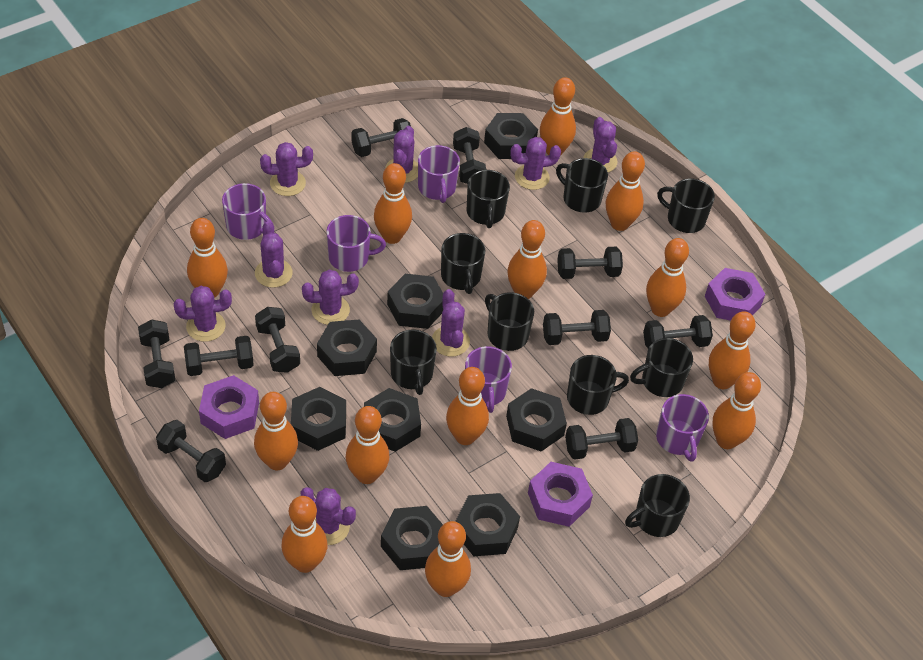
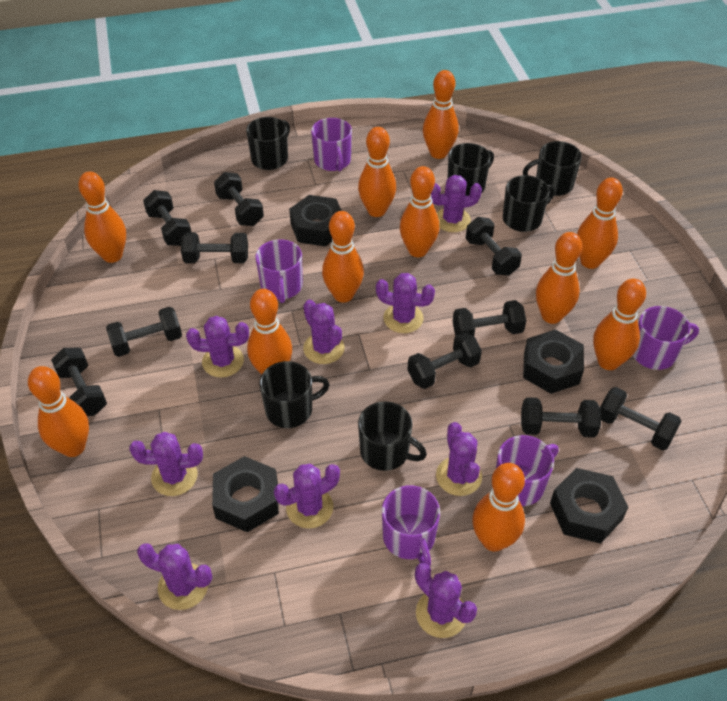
black mug: [390,329,437,395] [441,233,485,294] [467,170,510,228] [485,292,534,351] [556,158,608,213] [567,355,629,415] [625,474,690,537] [630,338,693,397] [657,178,715,233] = 9 -> [246,117,290,170] [259,361,330,428] [358,401,427,471] [447,143,494,196] [503,175,555,232] [523,141,582,196] = 6
black nut: [291,387,346,451] [317,320,377,376] [364,388,421,452] [381,506,443,570] [387,274,443,329] [455,493,520,556] [484,113,538,159] [506,388,567,451] = 8 -> [212,456,279,532] [289,195,342,247] [523,329,584,394] [550,468,628,543] = 4
orange bowling pin: [187,218,228,298] [254,392,298,470] [281,496,328,573] [346,406,390,484] [374,163,412,244] [425,521,471,597] [446,367,489,445] [507,220,547,299] [540,77,576,156] [606,151,645,231] [646,238,689,317] [709,311,756,389] [712,372,761,449] = 13 -> [28,366,89,457] [78,172,126,263] [247,289,292,375] [322,211,364,303] [358,127,396,217] [400,166,439,257] [423,70,459,159] [472,463,525,552] [536,232,582,324] [577,178,623,269] [593,278,646,370] = 11
purple nut: [199,375,259,439] [528,462,593,527] [705,268,765,321] = 3 -> none = 0

